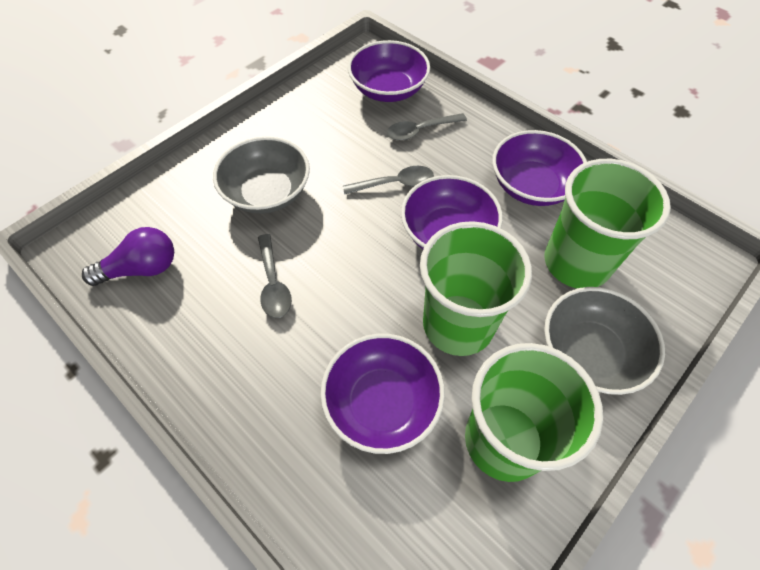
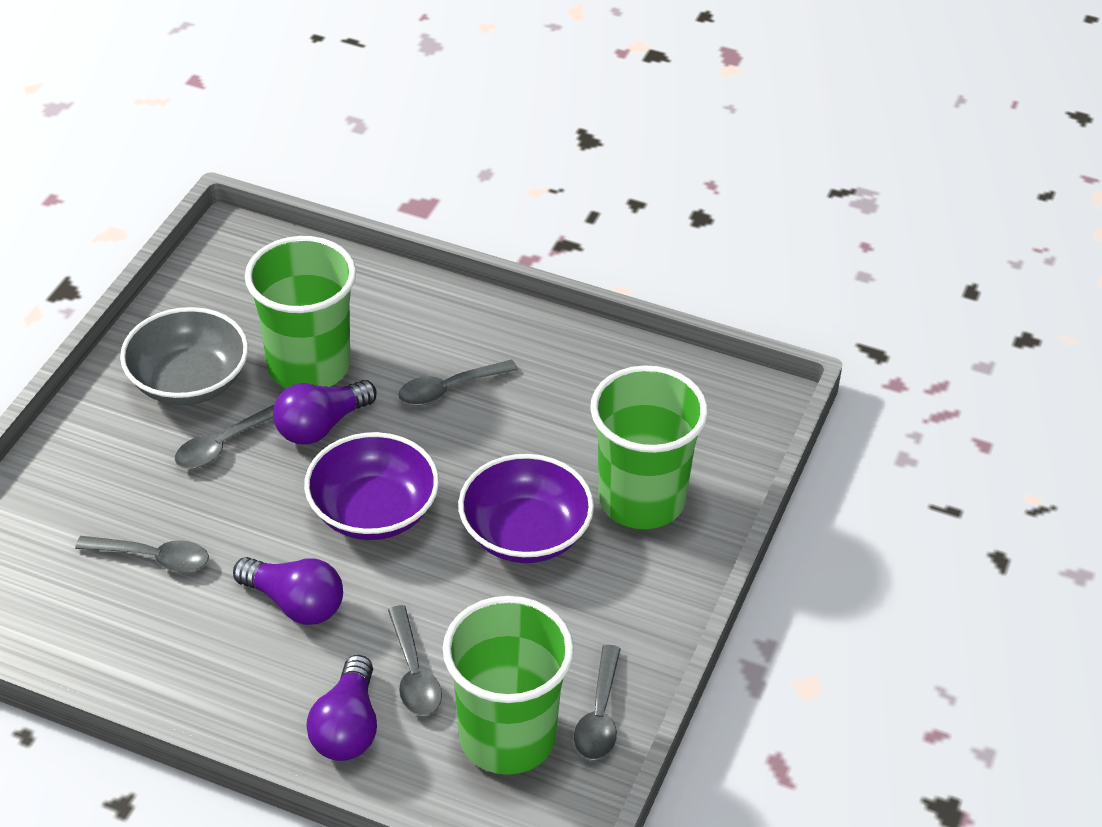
grey bowl: [213,137,310,214] [544,287,665,395] = 2 -> [120,307,248,405] = 1
grey spoon: [258,234,292,318] [343,166,434,194] [386,113,467,141] = 3 -> [75,536,209,572] [175,404,275,469] [388,605,442,716] [398,359,518,406] [574,645,621,760] = 5
purple bowl: [320,334,445,454] [348,40,430,102] [401,175,503,249] [492,130,587,206] = 4 -> [304,432,439,540] [458,454,594,563] = 2
purple light bulb: [82,227,174,286] = 1 -> [233,557,343,625] [273,380,377,445] [306,655,377,761] = 3

